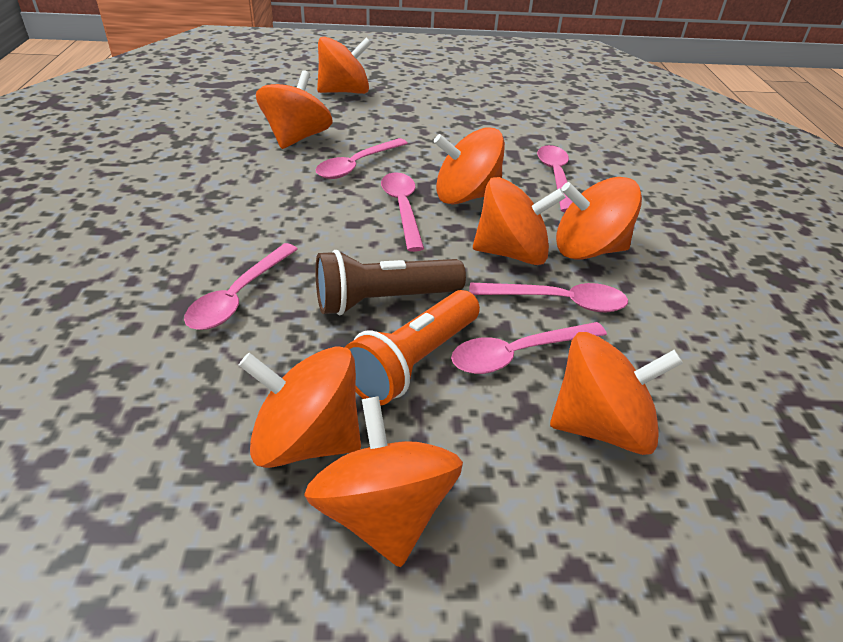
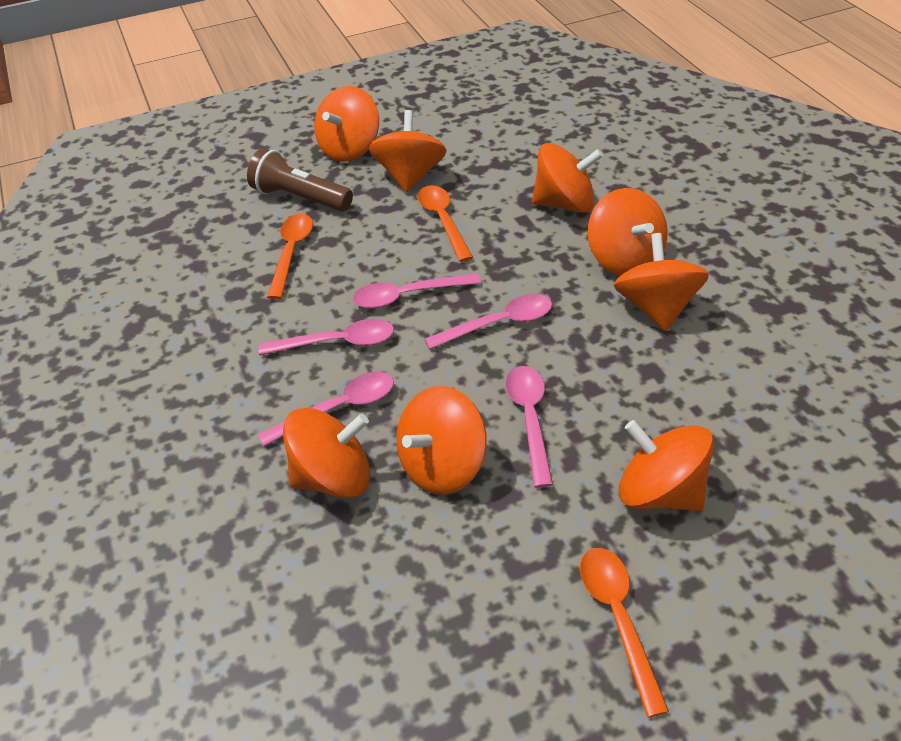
orange flashlight: [345,290,480,405] = 1 -> none = 0
orange spoon: none = 0 -> [267,214,313,300] [418,185,473,262] [580,548,669,717] = 3
pink spoon: [184,243,298,330] [316,138,408,179] [381,172,424,252] [451,322,607,374] [469,283,628,312] [537,145,572,212] = 6 -> [258,372,394,447] [259,319,394,355] [353,273,481,309] [425,294,552,349] [505,366,553,488] = 5

